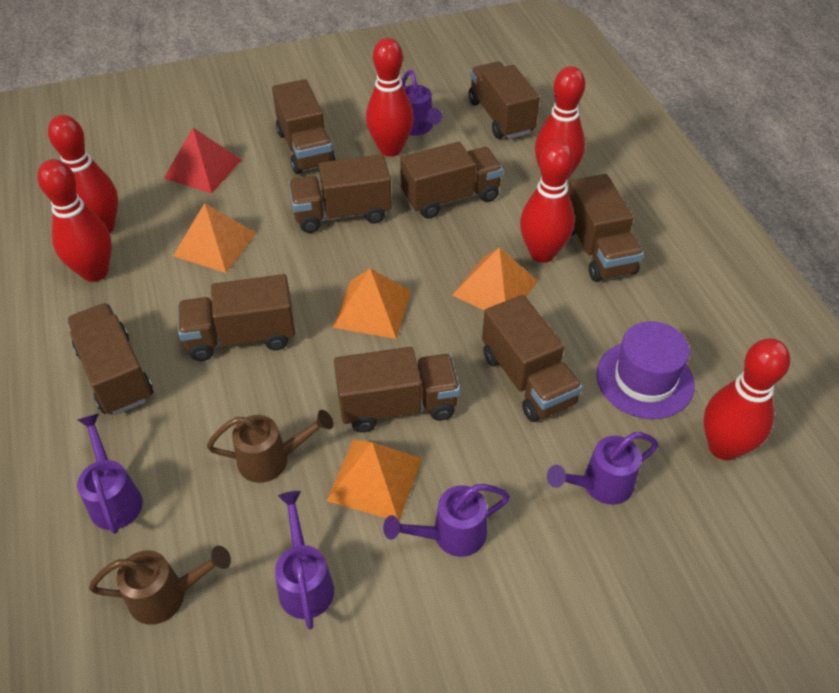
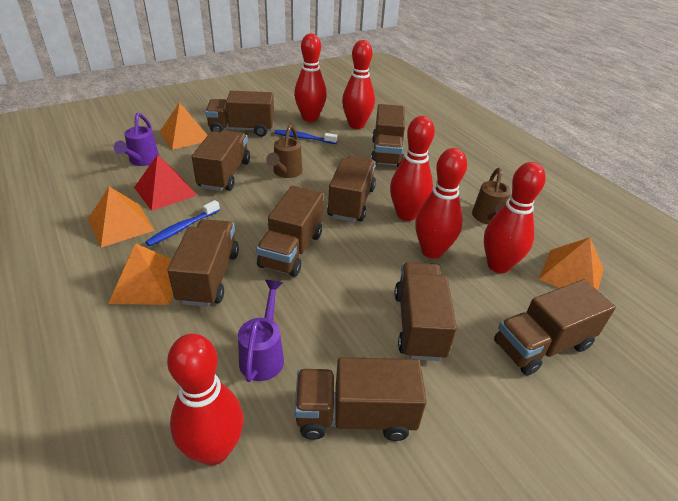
blue toothbrush: none = 0 -> [145,200,220,246] [274,130,338,144] = 2
purple hat: [596,322,695,419] = 1 -> none = 0
purple watering can: [77,413,143,534] [275,491,334,630] [383,484,510,557] [402,70,442,136] [547,432,659,505] = 5 -> [114,113,159,166] [238,280,284,382] = 2

